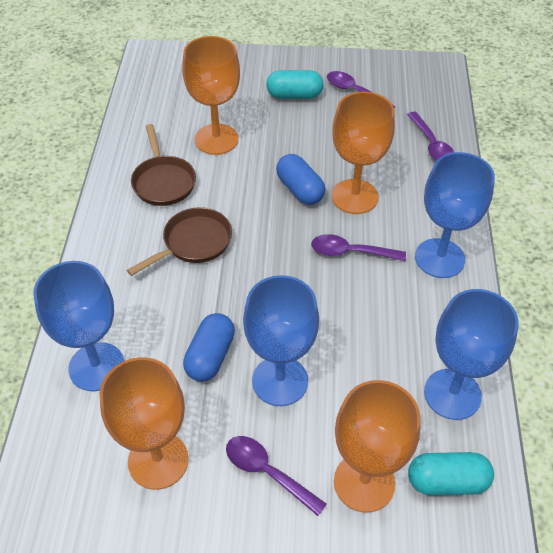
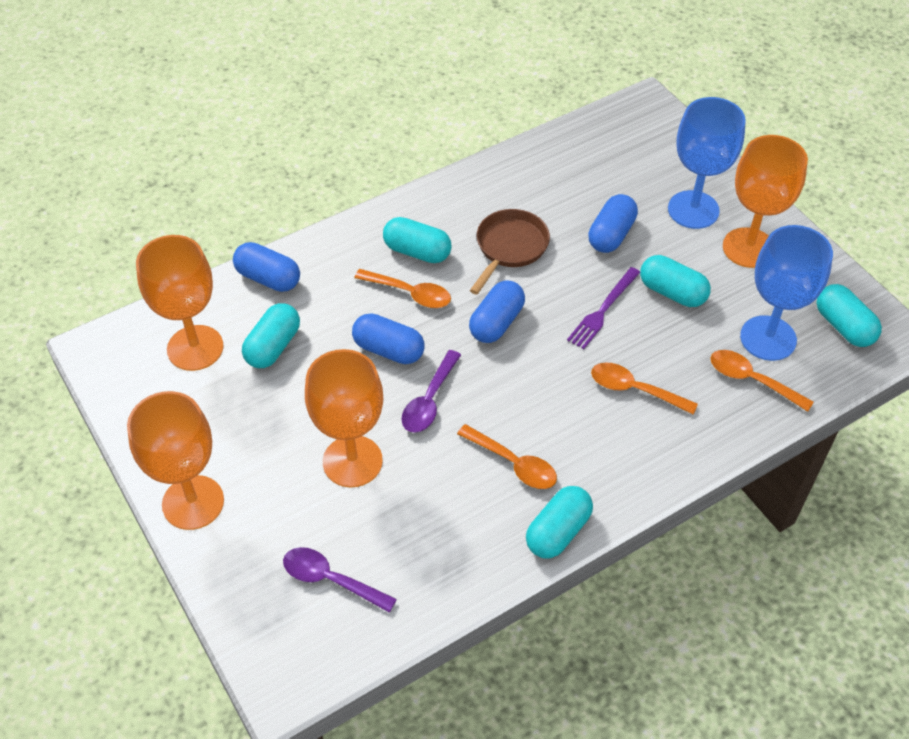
blue capsule: [183,313,235,382] [276,154,325,205] = 2 -> [233,242,300,292] [352,313,424,364] [469,280,525,343] [588,194,638,253] = 4
blue goblet: [33,261,125,391] [243,275,319,406] [415,152,495,278] [424,289,519,420] = 4 -> [668,97,746,229] [740,225,833,361] = 2
brown pan: [127,207,232,276] [131,124,196,206] = 2 -> [470,209,550,295] = 1
orange spoon: none = 0 -> [354,269,451,308] [457,424,557,489] [591,363,698,415] [710,350,814,412] = 4
purple fork: none = 0 -> [567,267,640,349] = 1
purple spoon: [226,436,327,516] [311,234,406,261] [327,71,395,108] [407,112,454,161] = 4 -> [283,547,397,613] [402,350,461,433] = 2
turquoise capsule: [266,70,324,99] [408,452,494,495] = 2 -> [242,303,300,368] [383,217,452,263] [526,486,593,558] [640,255,711,307] [816,284,882,347] = 5

